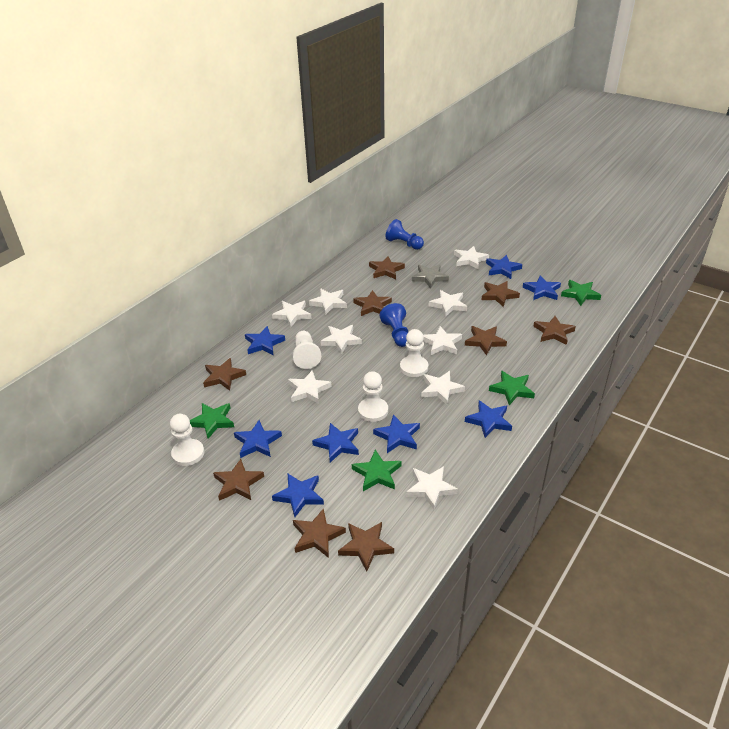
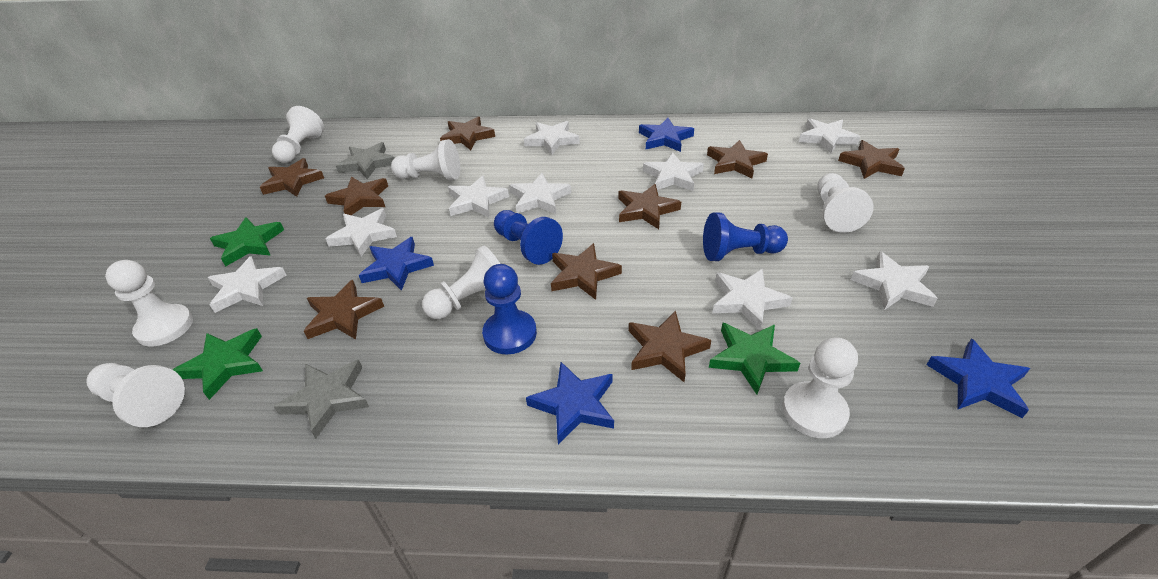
blue pawn: [380,303,408,347] [385,219,424,250] = 2 -> [482,264,537,354] [494,210,563,265] [703,212,788,261] = 3
blue star: [234,420,282,458] [245,326,285,355] [272,474,324,517] [312,423,359,462] [373,414,420,453] [465,400,512,438] [486,255,522,279] [523,275,561,300] = 8 -> [359,237,434,291] [526,362,614,445] [639,118,694,152] [927,338,1030,418] = 4
green star: [190,403,234,439] [352,450,402,491] [489,371,535,405] [561,280,601,306] = 4 -> [173,328,263,400] [210,217,284,266] [709,322,800,394] = 3
grey star: [412,265,449,289] = 1 -> [274,360,369,438] [336,142,395,179] = 2
white pawn: [170,414,204,466] [293,331,321,369] [358,371,388,422] [400,329,428,377] = 4 -> [86,363,185,427] [105,260,193,347] [272,106,324,163] [391,139,460,180] [422,245,500,319] [782,337,858,438] [817,173,874,233] = 7

